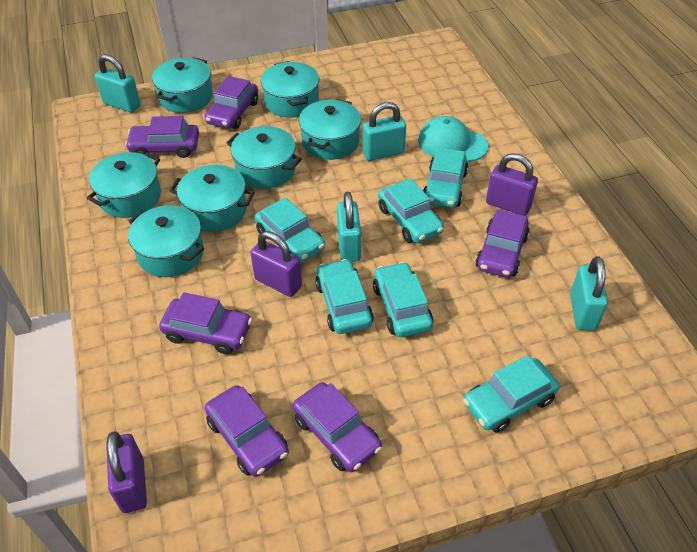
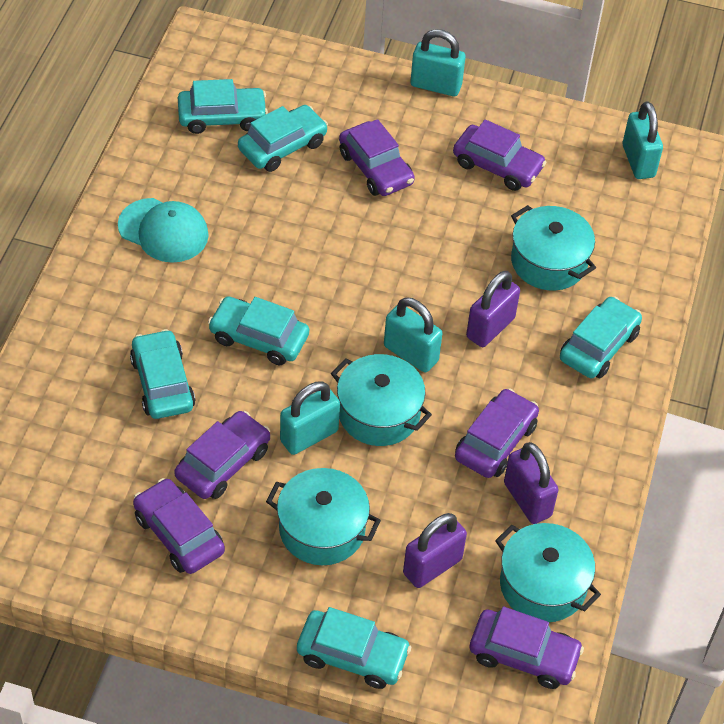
turquoise pot: [87,152,161,218] [128,205,204,277] [152,57,213,113] [169,165,255,232] [226,126,302,189] [261,61,320,118] [299,99,361,160] = 7 -> [266,468,381,565] [331,354,432,446] [495,523,601,622] [511,205,596,291] = 4

